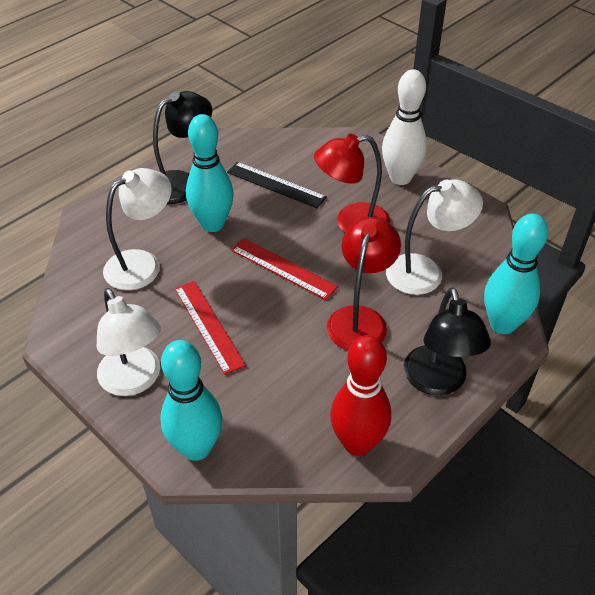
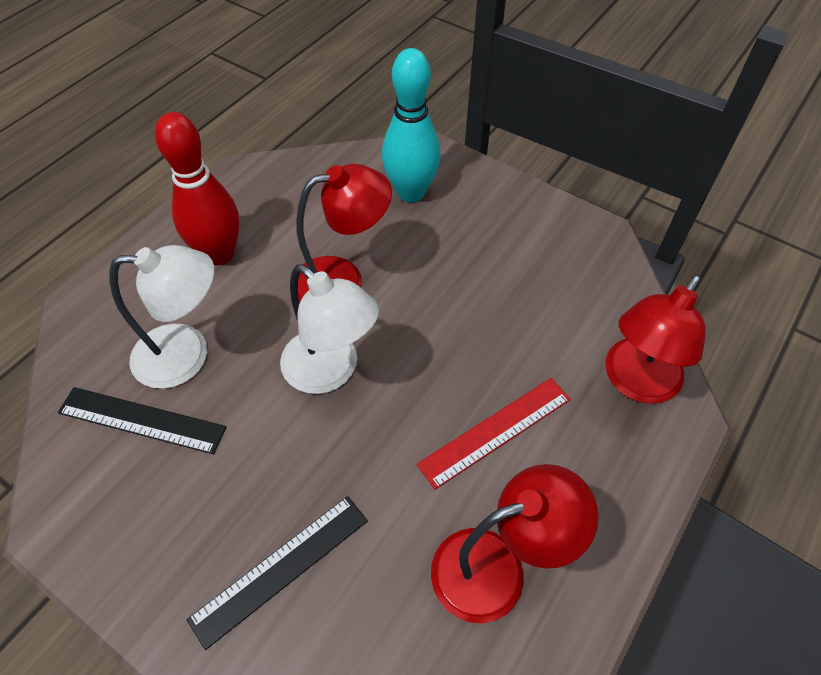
black lamp: [153,91,212,204] [404,287,491,395] = 2 -> none = 0
black ruler: [227,162,327,208] = 1 -> [58,387,226,454] [187,496,368,650] = 2
red lamp: [314,134,390,232] [327,217,401,351] = 2 -> [296,164,392,302] [431,464,598,624] [605,274,706,404] = 3
red ruler: [175,281,246,375] [231,238,338,300] = 2 -> [417,378,571,489] = 1
turquoise bowling pin: [160,340,222,461] [186,114,234,232] [484,214,548,334] = 3 -> [382,48,441,202] = 1
white bowling pin: [382,69,427,185] = 1 -> none = 0
white lamp: [97,288,161,396] [103,168,172,290] [386,179,483,295] = 3 -> [109,245,214,389] [280,264,379,394] = 2

